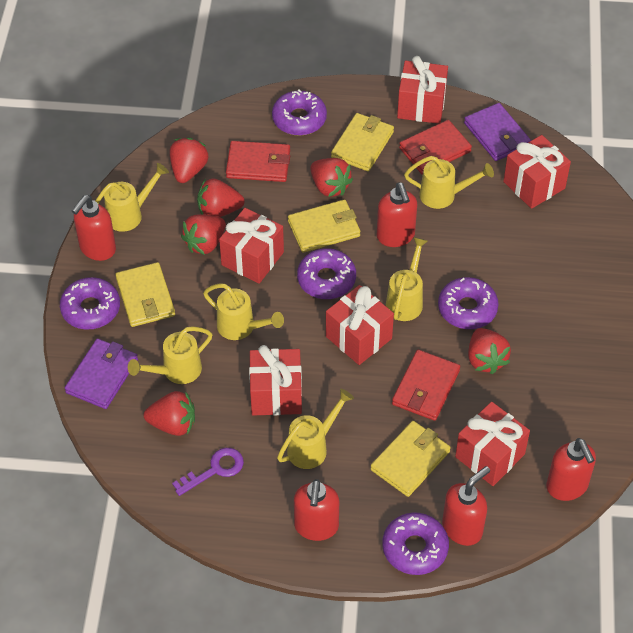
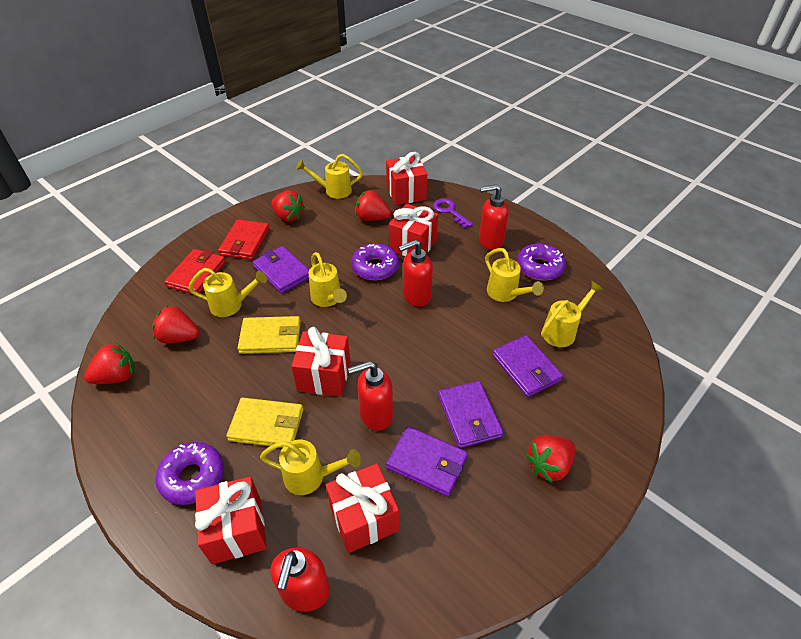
purple donut: [60,277,120,330] [272,89,327,136] [297,248,356,299] [382,513,449,575] [438,277,499,329] = 5 -> [155,442,224,505] [351,243,399,280] [517,243,566,280] = 3
purple wallet: [65,339,138,409] [464,103,531,161] = 2 -> [253,246,309,293] [386,426,468,497] [438,381,503,448] [492,335,563,397] = 4
red gift: [219,208,284,284] [249,345,302,415] [326,285,394,365] [397,56,448,124] [455,402,530,486] [503,135,571,209] = 6 -> [195,476,267,564] [291,327,350,397] [326,463,399,553] [386,152,427,205] [389,204,438,256] = 5
red soap dispenser: [72,195,116,261] [294,479,339,541] [377,182,417,247] [442,466,490,546] [546,438,596,501] = 5 -> [270,548,330,612] [348,361,393,431] [398,239,433,307] [479,184,509,250] = 4
red strawberry: [144,391,195,436] [170,137,208,183] [181,214,226,255] [197,178,245,217] [310,158,353,197] [468,328,511,374] = 6 -> [84,342,135,384] [152,306,199,344] [271,191,305,222] [355,190,391,221] [525,435,575,483] = 5
red wallet: [226,141,290,182] [392,350,460,421] [399,120,472,175] = 3 -> [164,249,226,294] [218,219,270,260] = 2
yellow wallet: [115,262,175,327] [288,199,360,253] [331,113,394,171] [371,421,451,497] = 4 -> [226,398,303,448] [238,316,301,354] = 2

